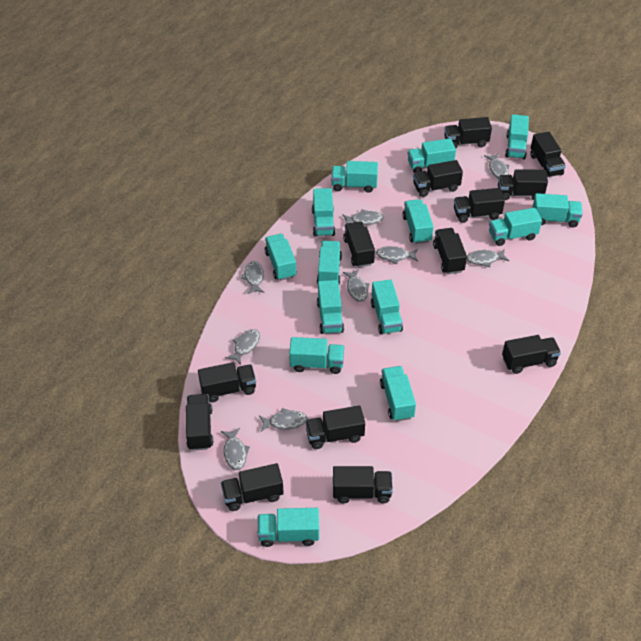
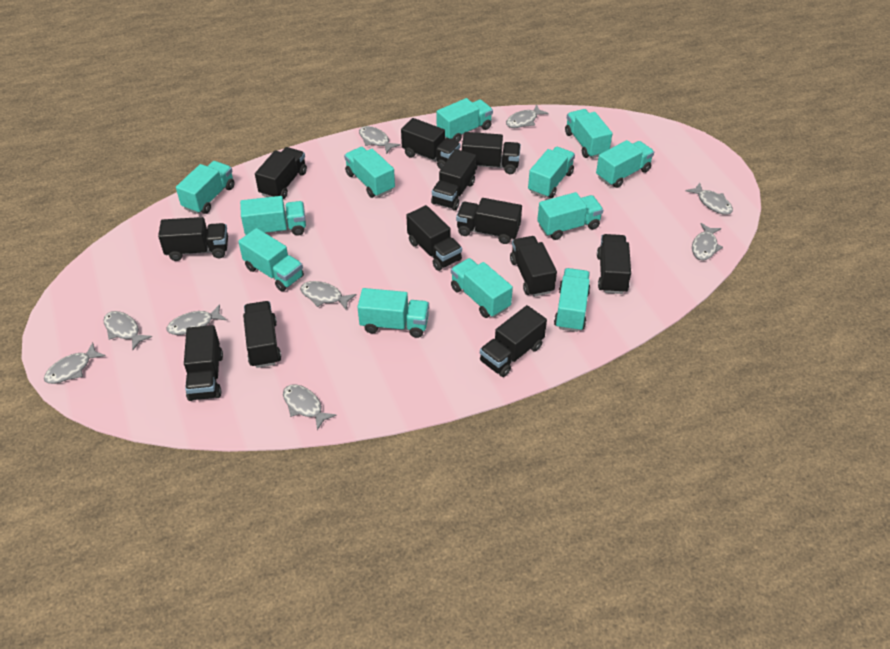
black truck: [186,394,214,451] [198,362,256,402] [221,463,284,511] [305,405,365,449] [333,466,393,503] [343,221,375,268] [413,160,463,197] [433,228,467,274] [444,117,492,148] [454,188,505,223] [498,169,548,200] [502,335,561,374] [530,132,566,178] = 13 -> [158,217,228,261] [184,325,223,401] [243,301,281,368] [255,147,307,199] [401,118,461,169] [406,205,462,271] [431,149,476,211] [456,198,522,244] [462,132,521,174] [480,305,547,377] [510,236,557,297] [597,234,631,294] = 12
turquoise truck: [258,508,319,547] [265,234,297,280] [289,337,344,374] [312,188,336,237] [317,241,342,284] [317,280,344,334] [331,161,378,193] [371,280,403,335] [380,366,416,421] [402,199,434,244] [408,138,456,173] [489,208,542,246] [505,114,529,160] [532,193,583,228] = 14 -> [176,161,235,214] [238,228,304,291] [240,196,306,236] [344,147,395,198] [358,288,429,338] [437,98,493,142] [451,258,513,318] [528,147,575,198] [537,192,603,240] [554,268,590,332] [565,109,612,158] [596,140,654,188] = 12

